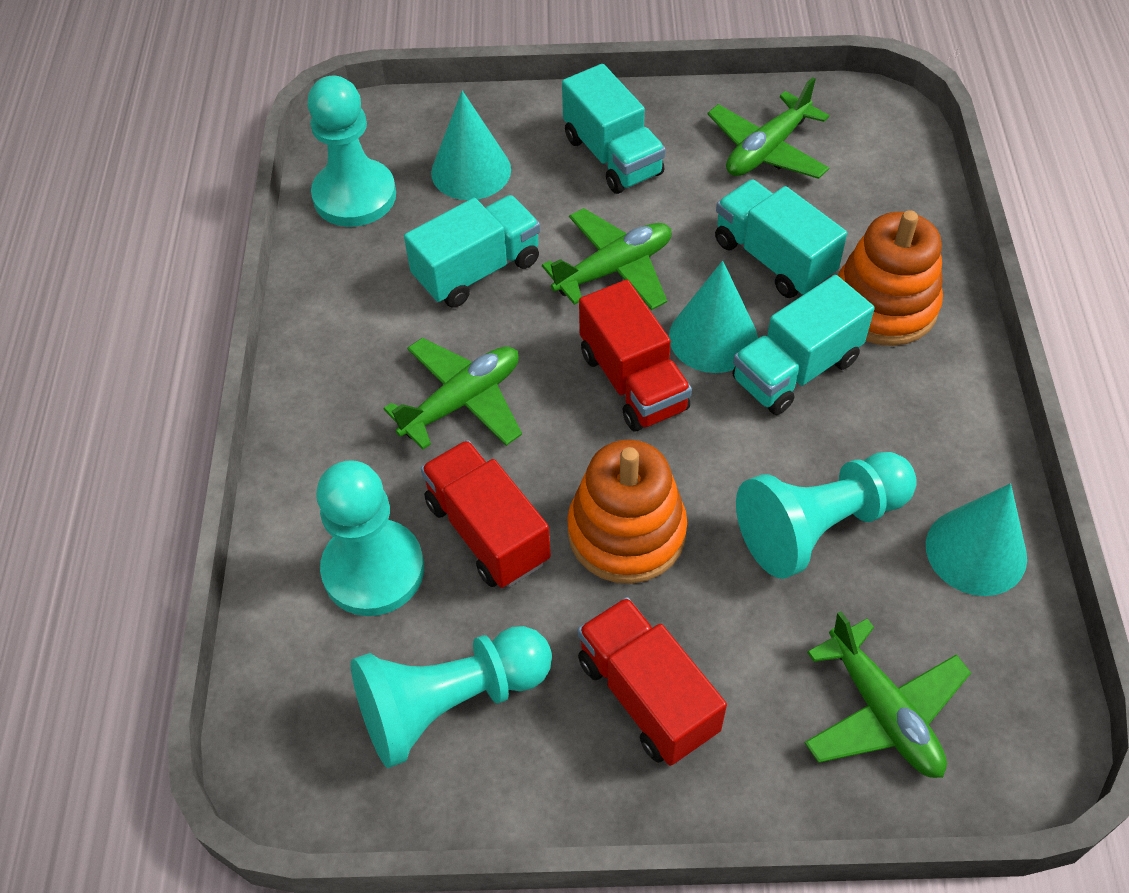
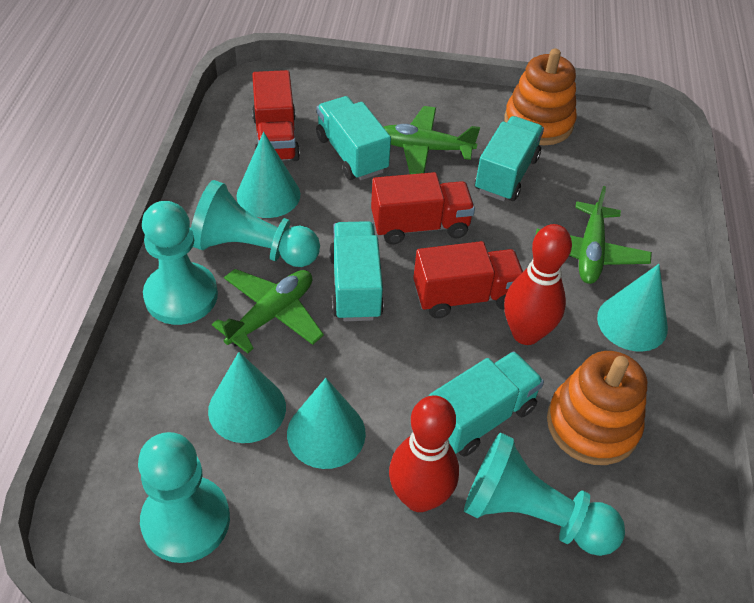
green plane: [383,338,522,450] [542,208,671,310] [708,77,829,179] [805,611,971,778] = 4 -> [212,269,324,353] [384,106,480,174] [536,186,652,284] = 3
red bowling pin: none = 0 -> [389,395,459,512] [504,224,572,345] = 2
turquoise cone: [431,90,511,200] [669,261,758,373] [926,483,1027,596] = 3 -> [208,352,286,443] [236,132,300,218] [287,378,366,469] [597,264,668,352] = 4

